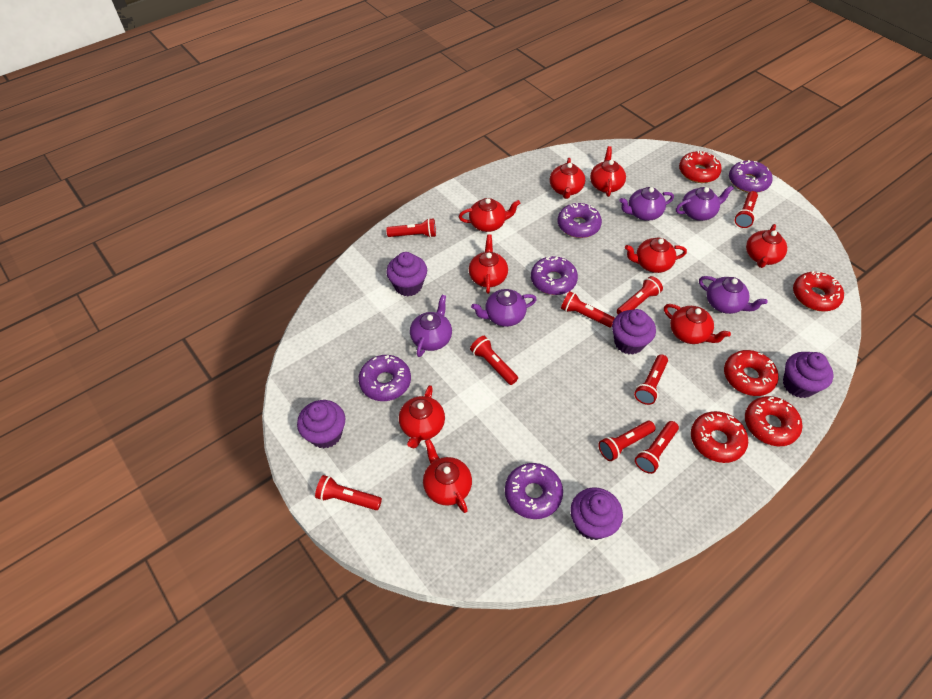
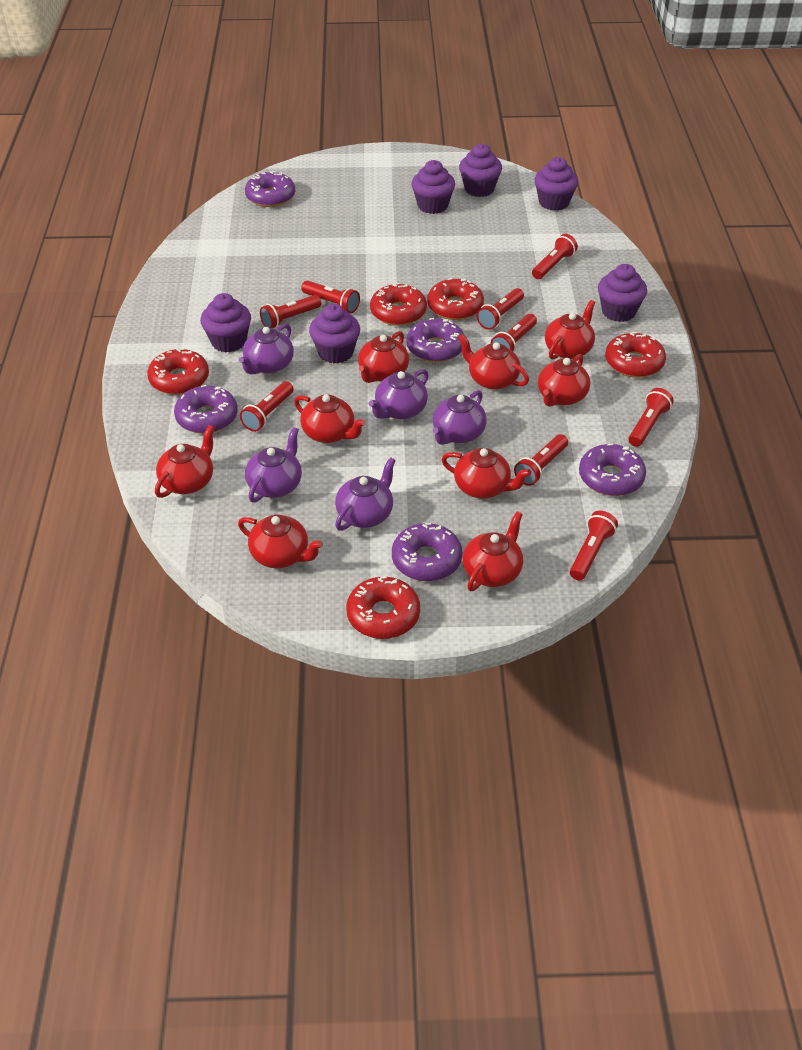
purple cupcake: [297,400,346,448] [386,252,427,296] [570,487,623,540] [612,309,656,355] [783,352,834,398] = 5 -> [200,293,251,352] [309,304,360,363] [411,160,455,214] [459,144,502,197] [534,157,578,211] [598,264,647,322] = 6

